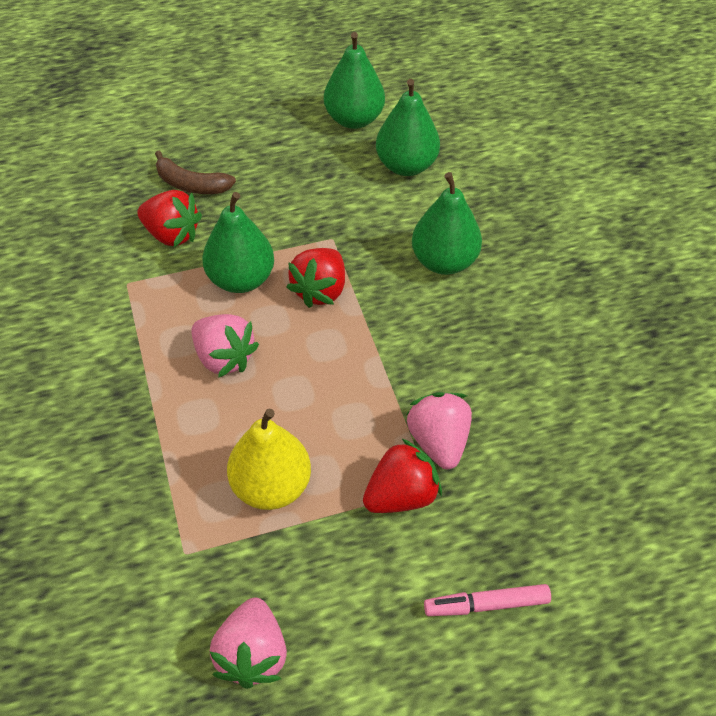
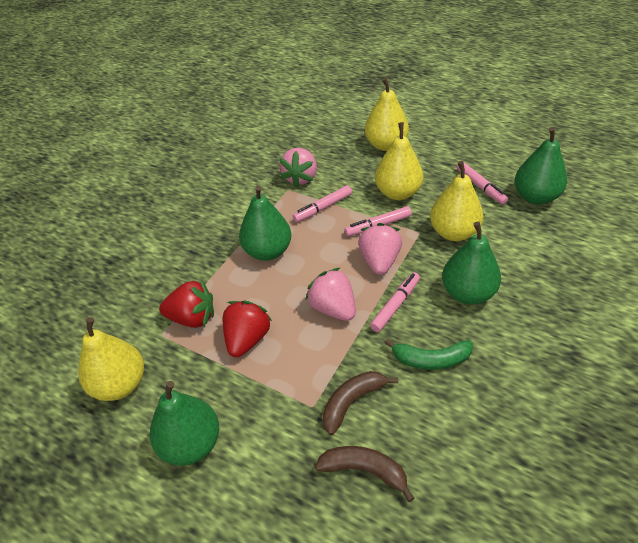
brown banana: [155,151,236,194] = 1 -> [315,446,414,502] [322,371,398,435] = 2
green banana: none = 0 -> [384,338,473,370] = 1
pink marker: [424,584,551,616] = 1 -> [293,185,352,222] [344,206,412,237] [370,272,420,332] [456,162,508,205] = 4
red strawberry: [137,190,202,247] [286,248,345,308] [363,439,442,513] = 3 -> [159,280,214,328] [223,300,272,357] = 2
yellow pear: [227,409,311,510] = 1 -> [78,317,144,401] [365,78,409,151] [375,122,423,200] [430,161,484,241] = 4

